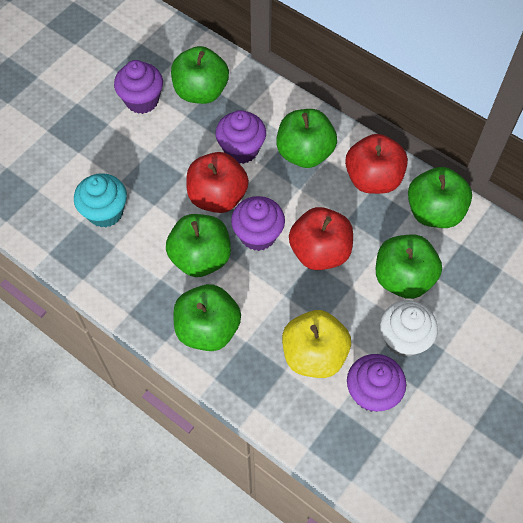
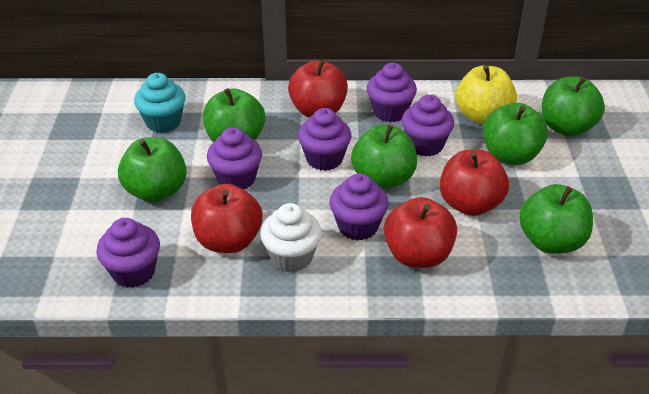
purple cupcake: [114,60,163,114] [215,110,266,164] [231,196,285,251] [347,354,406,412] = 4 -> [96,218,160,288] [207,127,262,190] [298,108,352,171] [330,173,389,241] [367,63,417,122] [402,95,454,157] = 6
red apple: [186,152,249,213] [289,207,353,270] [345,134,408,194] = 3 -> [191,184,262,253] [288,59,348,118] [384,197,457,268] [440,150,509,216] = 4

